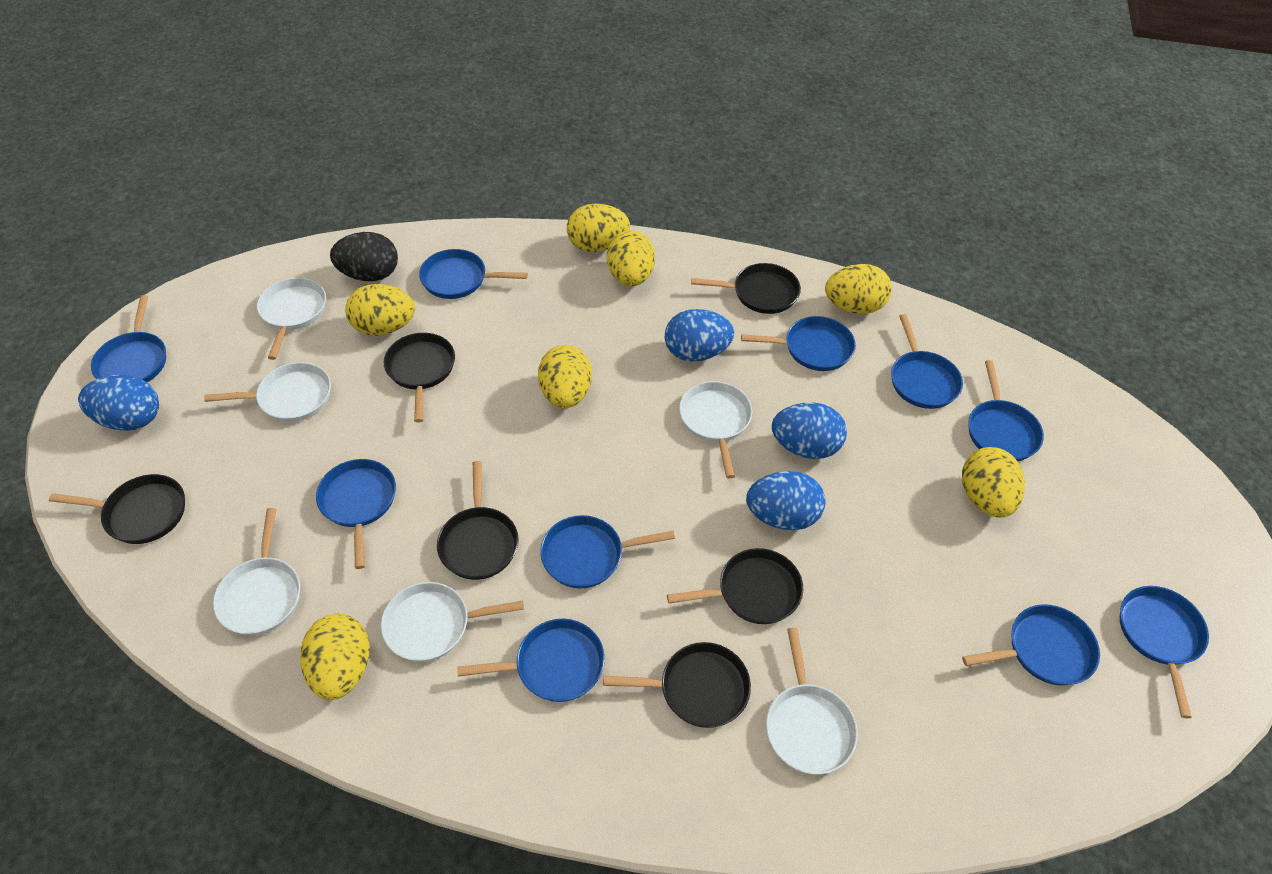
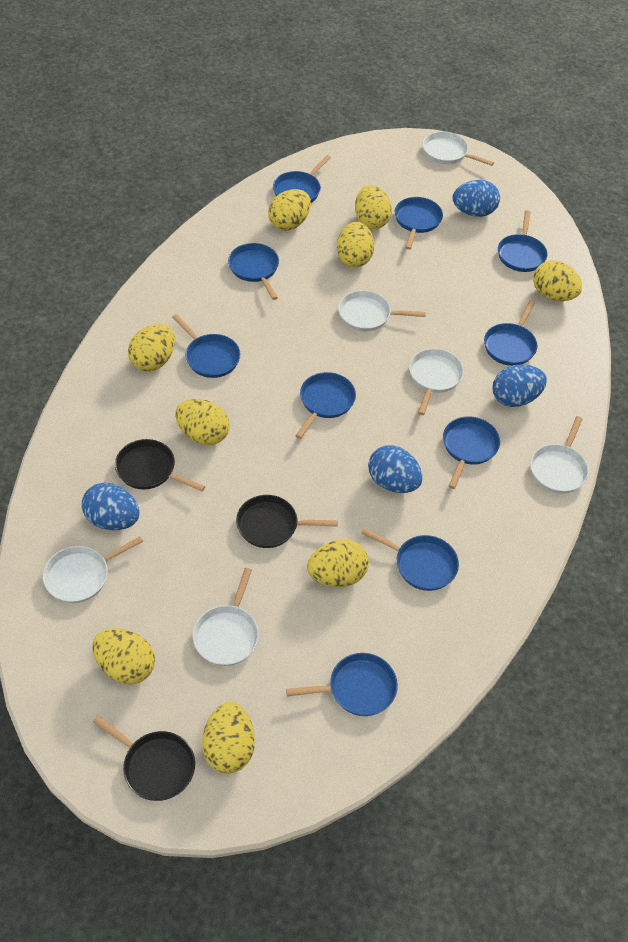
black egg: [330,232,398,281] = 1 -> none = 0
black pan: [49,474,185,544] [384,333,455,422] [437,461,519,580] [603,642,751,728] [667,548,803,624] [691,263,801,314] = 6 -> [93,715,195,801] [115,439,205,491] [236,495,338,548] = 3
yellow egg: [300,614,370,700] [345,284,415,336] [538,345,592,408] [567,204,630,252] [607,230,655,286] [825,264,892,314] [962,447,1025,518] = 7 -> [92,629,155,684] [128,324,175,372] [175,399,230,445] [202,702,255,773] [268,189,311,231] [307,540,369,587] [337,222,374,268] [355,185,392,229] [533,260,582,301] = 9

